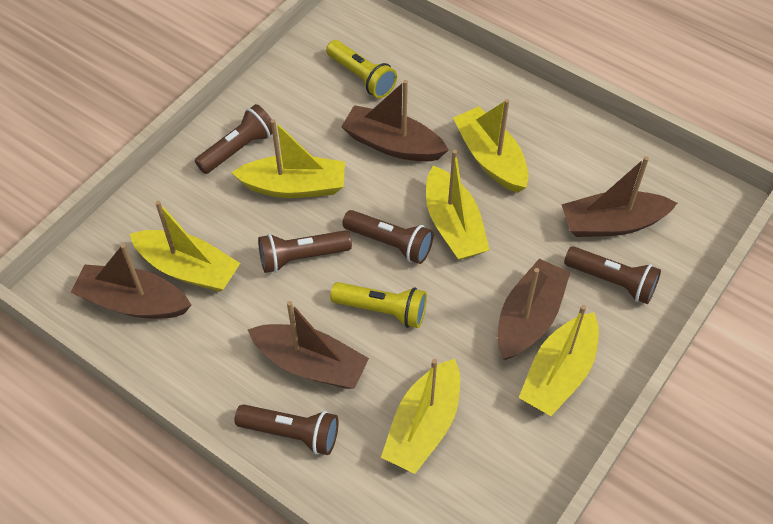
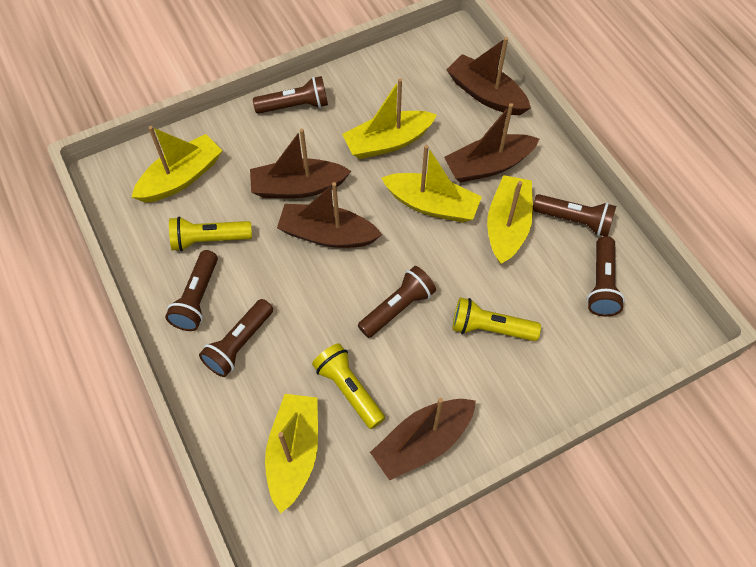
brown flashlight: [195,104,273,174] [234,404,339,455] [258,230,352,273] [342,210,433,264] [564,246,661,304] = 5 -> [165,250,218,331] [199,299,273,377] [253,76,328,114] [358,266,436,338] [533,194,616,236] [587,236,625,317] = 6
yellow boat: [130,201,240,292] [232,119,345,198] [381,359,460,474] [426,150,490,260] [453,99,529,193] [519,305,599,416] = 6 -> [132,126,222,203] [265,394,318,513] [342,78,437,159] [381,145,482,223] [487,175,533,265] = 5
yellow flashlight: [326,40,397,98] [330,282,427,328] = 2 -> [169,217,252,251] [312,343,385,429] [452,297,541,341] = 3

